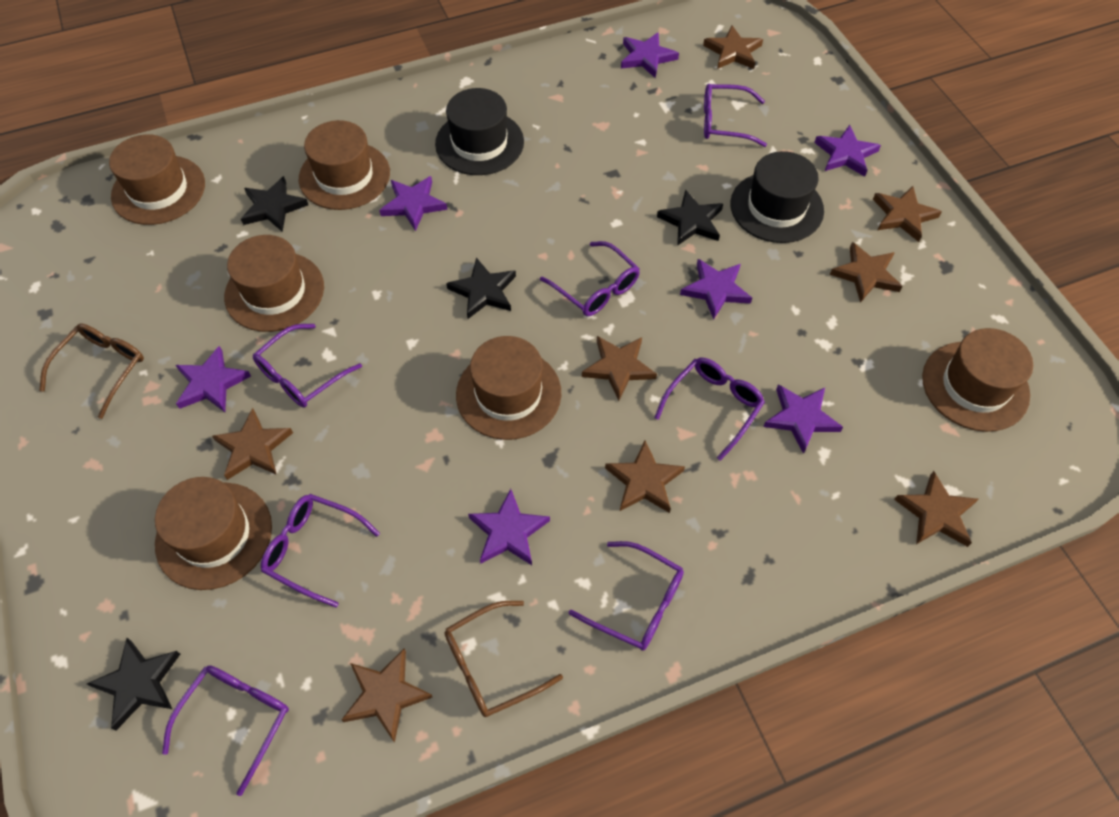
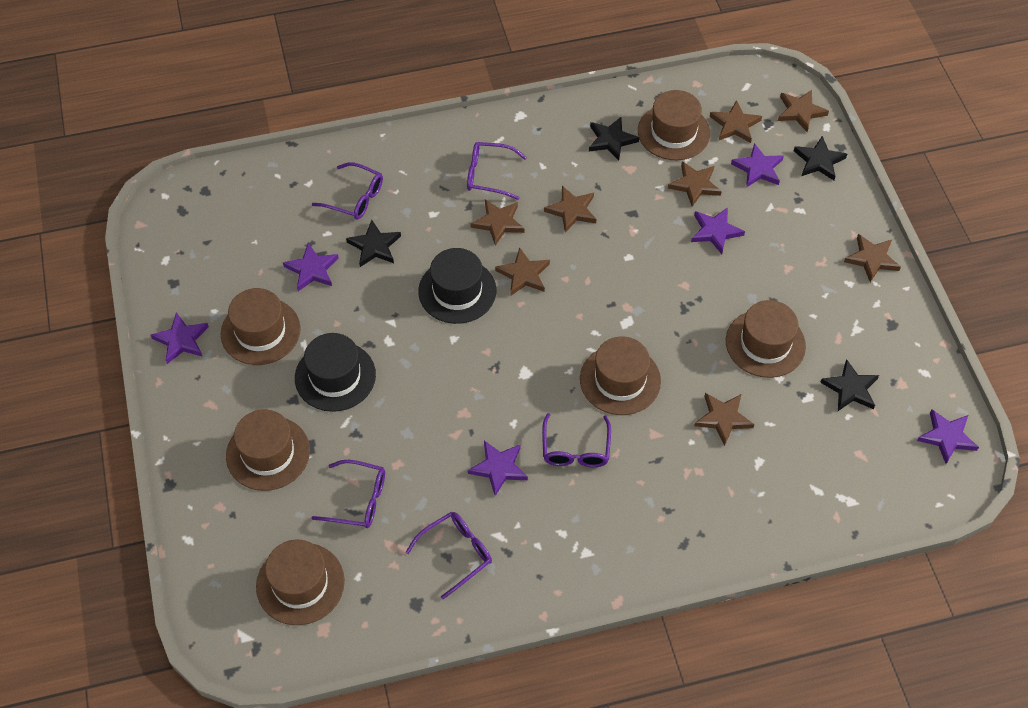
brown glasses: [39,324,144,419] [444,601,563,717] = 2 -> none = 0
purple glasses: [162,665,289,796] [253,324,362,408] [261,494,380,607] [540,241,640,316] [569,541,684,651] [654,358,765,461] [704,84,767,147] = 7 -> [312,162,383,220] [312,460,385,528] [406,512,492,599] [467,142,527,200] [542,413,611,467] = 5
purple star: [176,346,251,412] [379,176,447,231] [468,489,550,565] [621,32,679,78] [680,259,752,320] [763,384,843,454] [814,125,881,177] = 7 -> [151,312,209,364] [283,243,339,291] [468,441,528,496] [691,207,745,254] [731,143,784,188] [917,409,979,464] = 6

